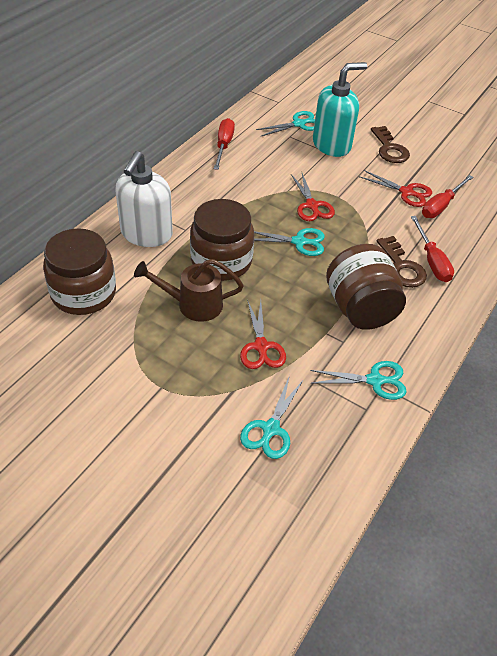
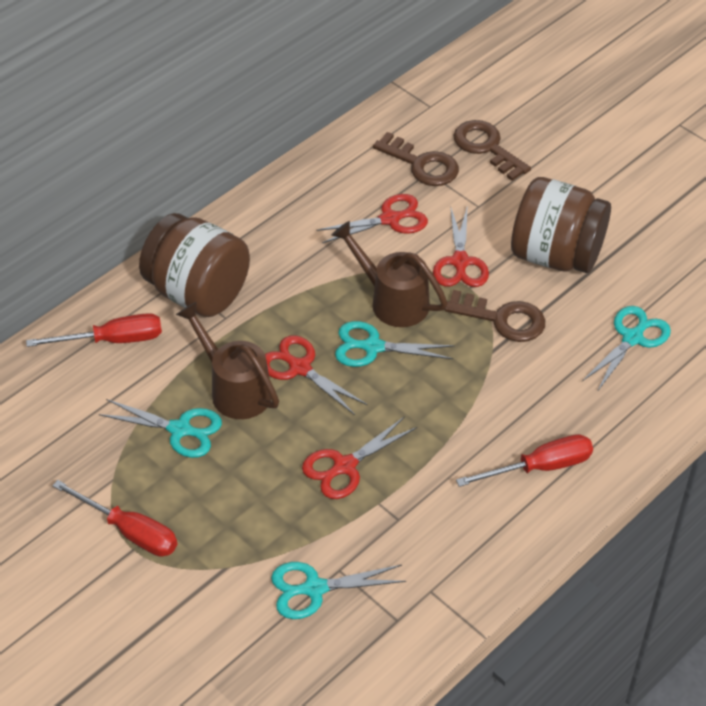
brown jar: [43,228,116,315] [190,199,254,281] [326,244,406,330] = 3 -> [139,213,250,317] [511,177,611,273] = 2
brown key: [371,126,410,163] [377,236,427,288] = 2 -> [373,132,459,186] [445,290,545,342] [453,120,531,181] = 3
brown watering can: [134,259,244,322] = 1 -> [176,302,279,419] [331,221,448,327] = 2
red scissors: [240,299,286,369] [291,173,335,221] [359,170,432,207] = 3 -> [265,336,367,415] [302,416,417,499] [316,194,428,243] [433,205,489,287] = 4
turquoise soap dispenser: [313,62,367,157] = 1 -> none = 0
white soap dispenser: [115,151,173,247] = 1 -> none = 0

